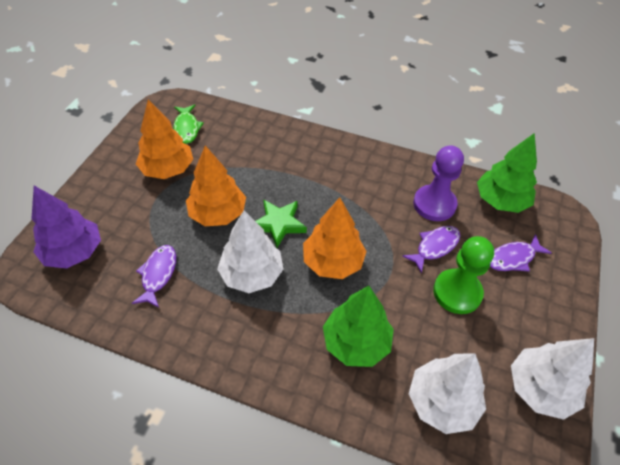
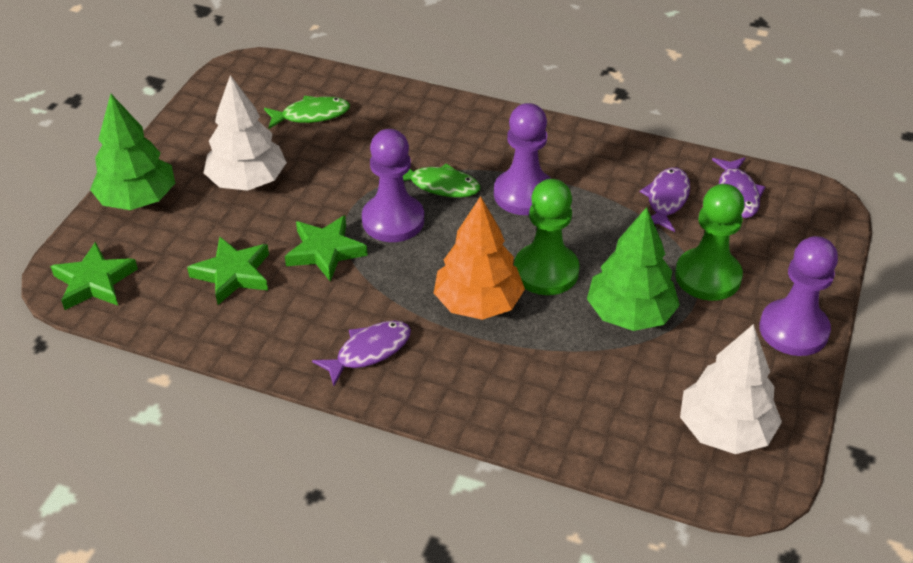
green fish: [173,104,204,144] = 1 -> [264,96,350,129] [403,163,480,198] = 2
green pawn: [433,236,494,314] = 1 -> [514,179,580,295] [675,184,745,301] = 2
green star: [256,199,307,248] = 1 -> [50,242,138,310] [187,237,269,305] [285,215,368,282] = 3
orange tree: [136,99,193,179] [186,145,246,226] [303,197,367,279] = 3 -> [434,196,525,320] = 1
purple pawn: [413,145,464,221] = 1 -> [362,129,424,242] [494,103,551,215] [759,236,838,356] = 3
purple tree: [31,186,101,269] = 1 -> none = 0
white tree: [217,210,283,293] [409,353,486,434] [511,338,594,420] = 3 -> [204,75,287,191] [680,324,782,454] = 2

